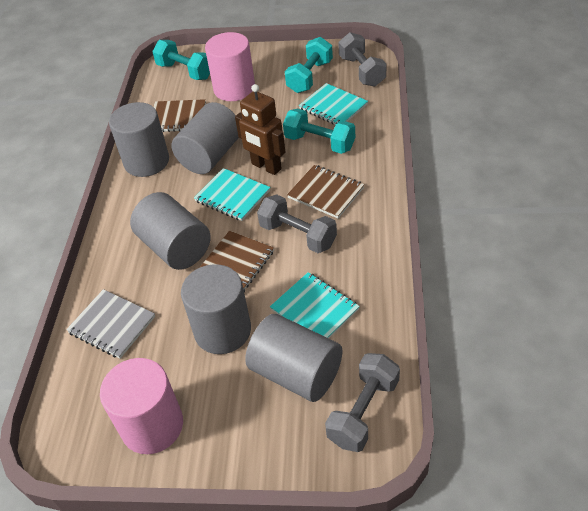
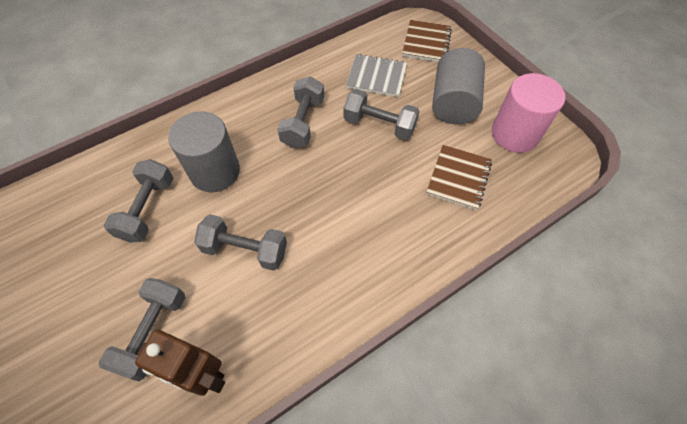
brown notebook: [154,99,206,132] [199,231,274,292] [287,165,364,218] = 3 -> [402,20,452,62] [426,145,492,210] = 2
grey cylinder: [109,102,169,177] [130,192,211,270] [171,102,239,174] [181,264,251,354] [245,314,342,402] = 5 -> [168,111,240,192] [432,48,485,124] = 2
grey dumbbell: [257,194,337,253] [325,353,400,452] [338,32,387,87] = 3 -> [99,278,185,381] [104,159,173,243] [194,214,287,271] [277,76,324,148] [343,89,420,140] = 5
pink cylinder: [100,358,183,454] [205,32,255,101] = 2 -> [492,73,565,153] = 1
turquoise dumbbell: [152,40,210,80] [283,109,355,154] [285,37,333,93] = 3 -> none = 0
turquoise notebook: [194,168,270,221] [270,272,360,338] [299,83,368,125] = 3 -> none = 0

